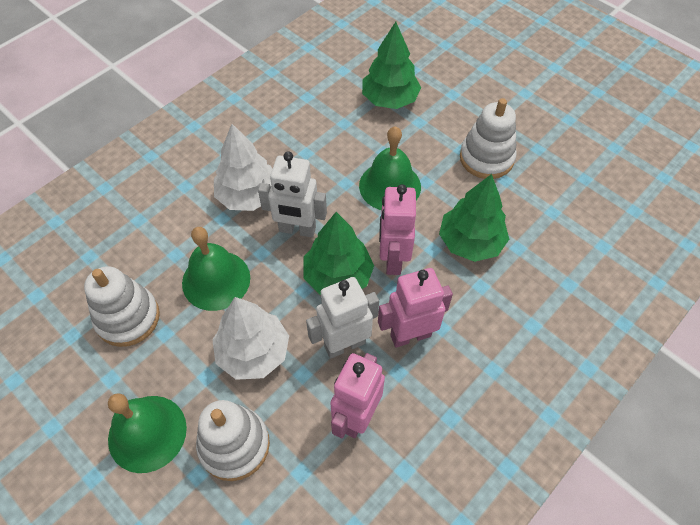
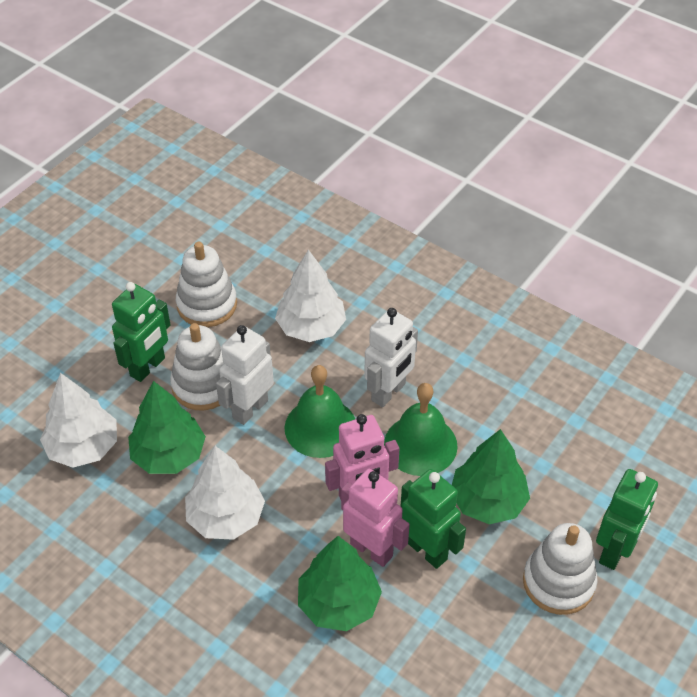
green bell: [108,393,187,473] [182,227,250,311] [359,126,421,210] = 3 -> [284,365,355,458] [384,383,458,476] = 2
green robot: none = 0 -> [112,282,171,382] [401,469,466,569] [596,469,658,570] = 3
pink robot: [330,353,385,438] [378,268,453,348] [379,184,416,275] = 3 -> [325,414,400,499] [341,469,410,567] = 2
white tree: [212,297,289,380] [214,124,272,211] = 2 -> [40,373,117,468] [185,446,265,540] [275,250,346,342] = 3

